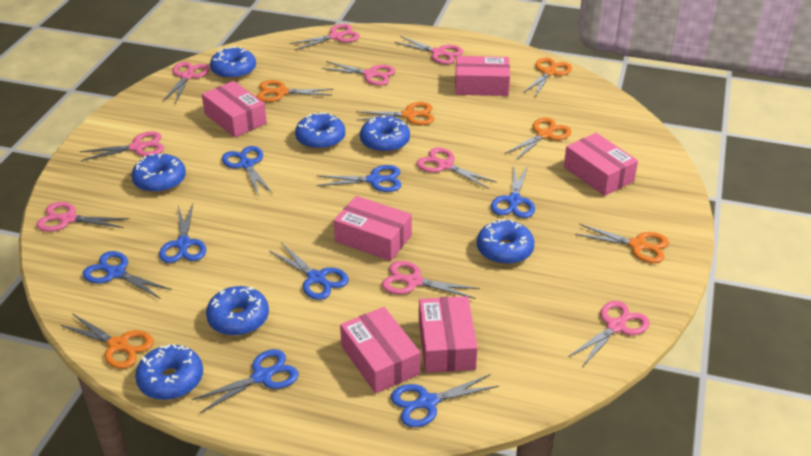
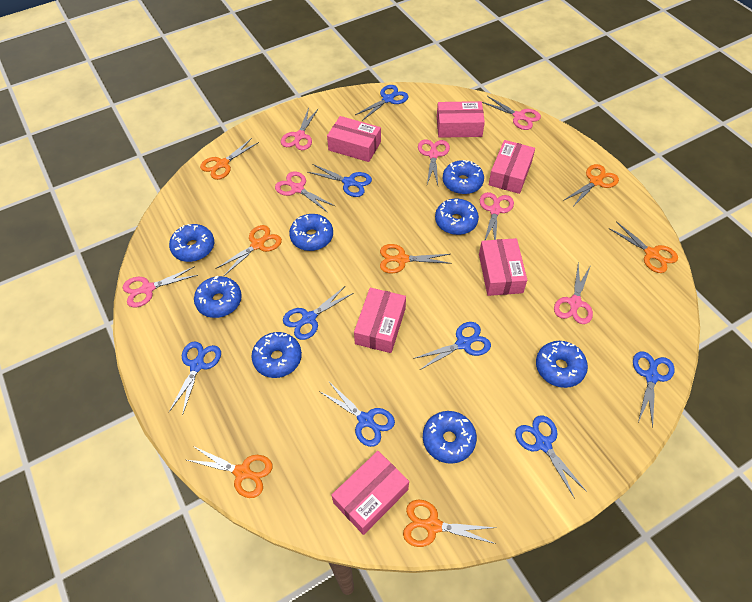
blue donut: [132,153,186,193] [135,344,203,400] [206,286,269,336] [210,46,256,79] [295,112,345,150] [360,115,410,153] [477,218,535,265] = 7 -> [169,224,214,262] [194,276,242,318] [252,332,302,378] [289,214,333,251] [423,411,477,464] [435,199,479,235] [443,160,484,194] [536,341,588,388] = 8
orange scissors: [60,313,154,369] [257,80,333,102] [356,102,434,125] [505,118,571,160] [523,57,572,97] [575,224,669,263] = 6 -> [187,446,272,498] [200,138,259,180] [215,225,282,276] [380,244,452,274] [403,500,496,547] [563,164,619,208] [608,221,678,273] = 7
pink scissors: [36,202,129,232] [80,131,164,161] [163,62,210,104] [290,24,360,50] [322,61,396,86] [382,261,479,299] [394,36,463,64] [416,148,497,189] [568,301,650,367] = 9 -> [123,266,198,308] [275,171,335,213] [281,108,319,150] [418,139,450,185] [480,192,514,241] [482,96,541,130] [554,263,593,324] = 7

